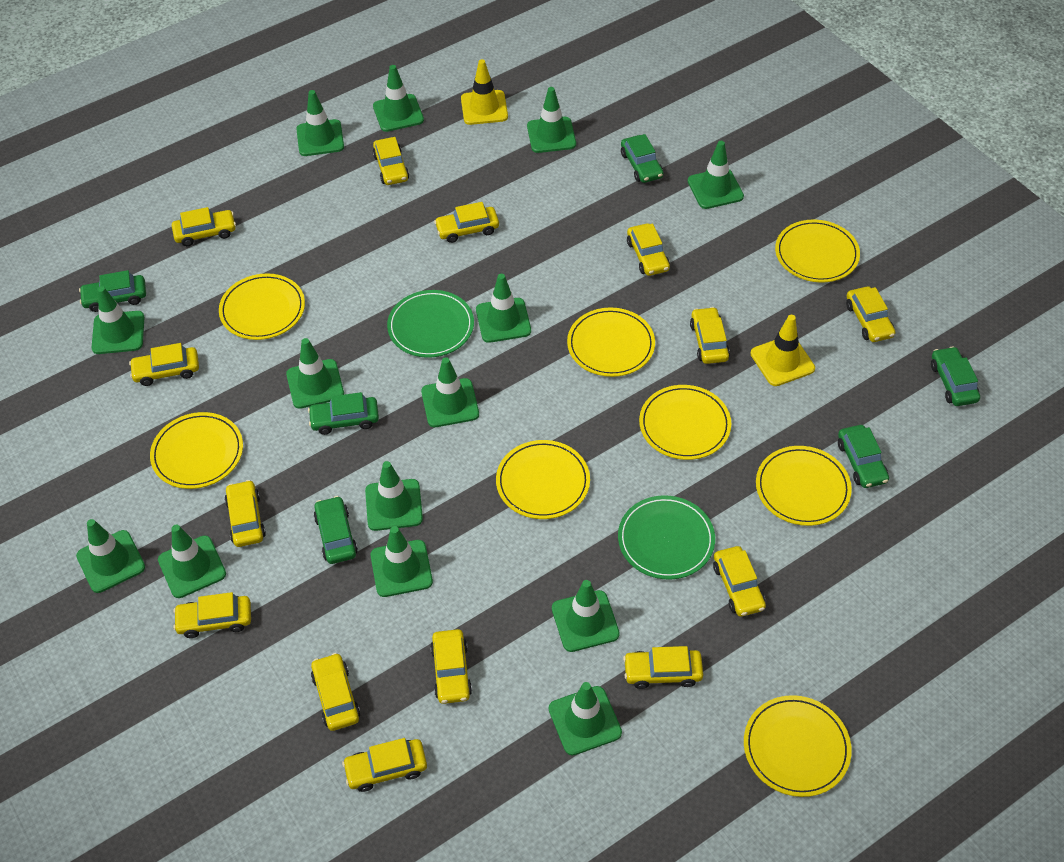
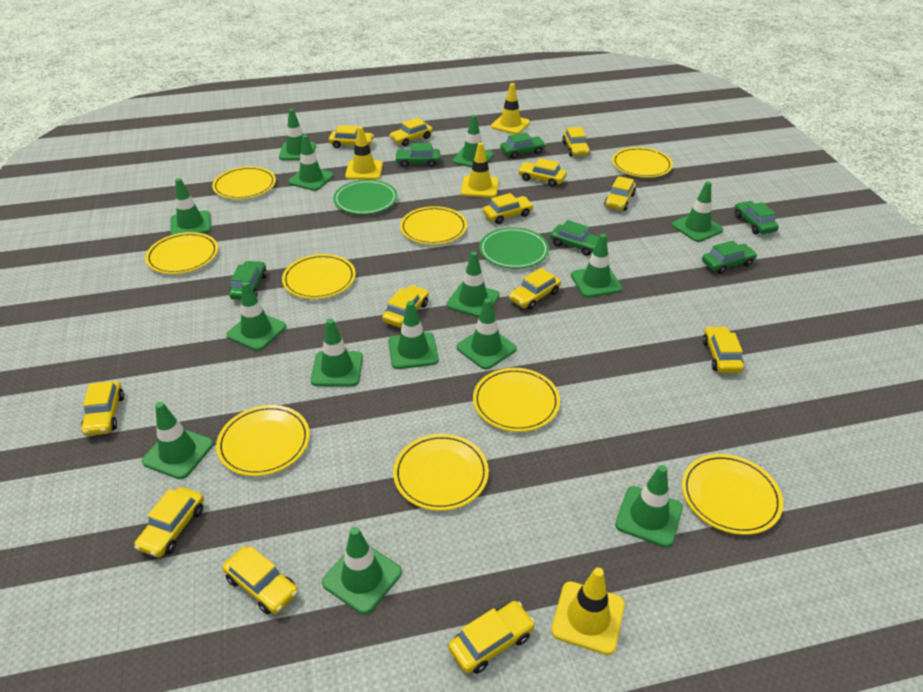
yellow car: [129,343,199,386] [172,207,236,246] [173,592,251,638] [225,480,266,547] [311,653,360,731] [342,738,427,792] [373,137,409,185] [430,629,472,704] [434,202,499,243] [623,646,703,689] [627,223,670,276] [690,307,730,364] [713,546,766,617] [846,286,895,342] = 14 -> [81,381,124,436] [134,487,204,558] [222,546,298,614] [329,125,374,148] [382,285,429,328] [389,118,433,146] [448,601,535,674] [483,193,533,224] [509,268,561,310] [518,158,566,187] [562,127,590,156] [604,176,636,211] [703,326,744,373] = 13
yellow plate: [150,412,243,489] [219,273,305,340] [496,440,590,519] [567,307,655,377] [639,385,731,460] [744,695,852,797] [756,446,852,526] [775,220,860,283] = 8 -> [145,232,218,274] [212,166,276,199] [216,405,310,476] [282,254,356,299] [393,434,489,511] [400,206,467,245] [473,368,560,432] [612,147,673,178] [682,454,783,535] = 9
yellow traffic cone: [461,59,508,125] [751,315,815,386] = 2 -> [345,127,383,180] [461,142,499,198] [491,83,530,134] [551,568,625,655] = 4

